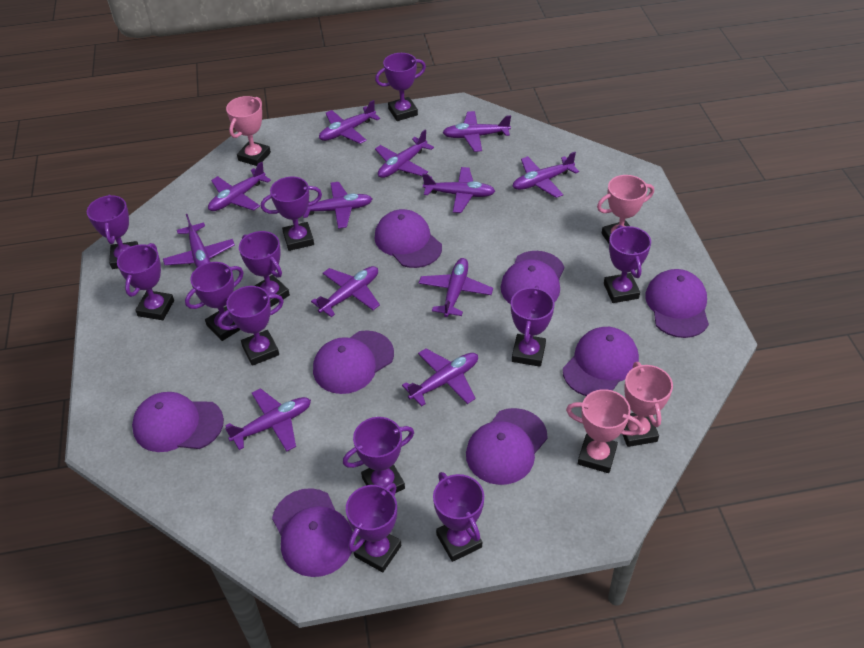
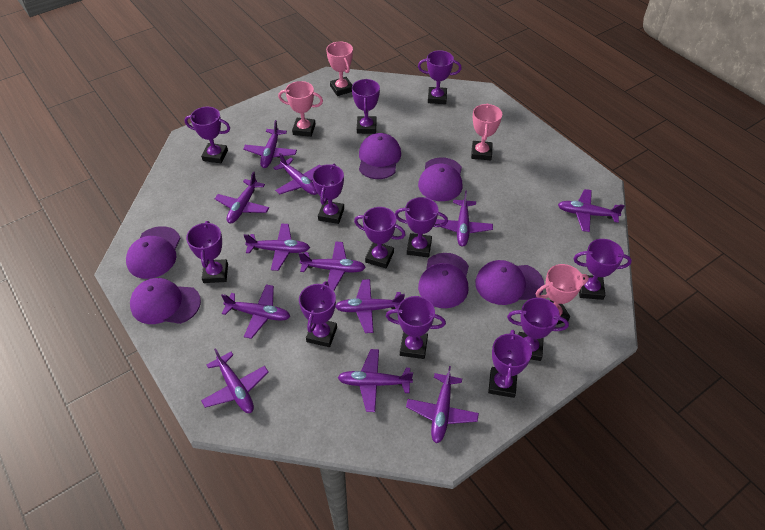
purple cap: [132,392,224,452] [272,488,353,577] [313,330,394,394] [375,209,442,268] [466,408,548,485] [501,251,564,304] [563,327,639,396] [645,269,709,338] = 8 -> [126,226,181,279] [130,278,201,324] [359,133,401,179] [418,157,463,201] [418,253,469,308] [475,260,544,305] = 6

